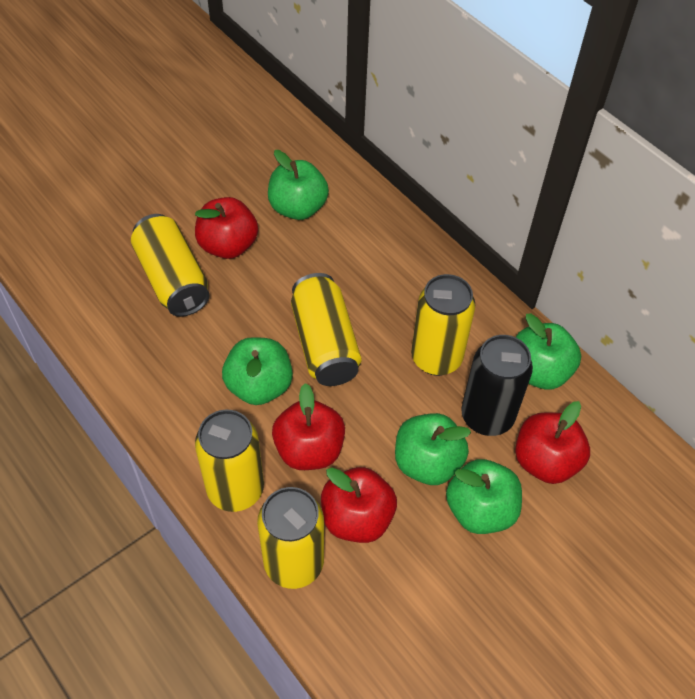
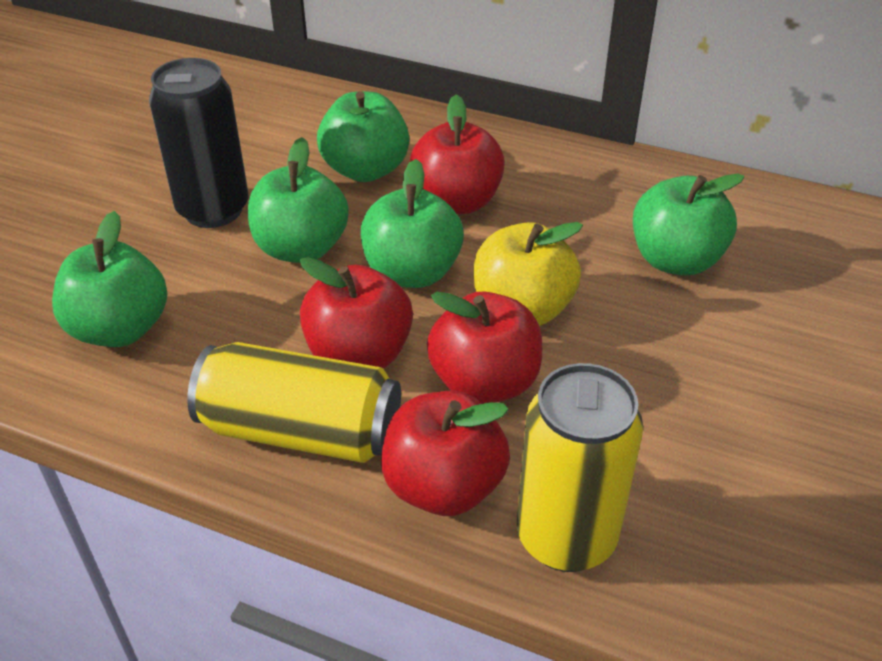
yellow apple: none = 0 -> [474,222,583,326] = 1
yellow can: [131,214,210,317] [195,410,264,512] [257,487,324,589] [291,273,362,386] [411,274,475,376] = 5 -> [187,342,401,463] [517,363,643,572] = 2

